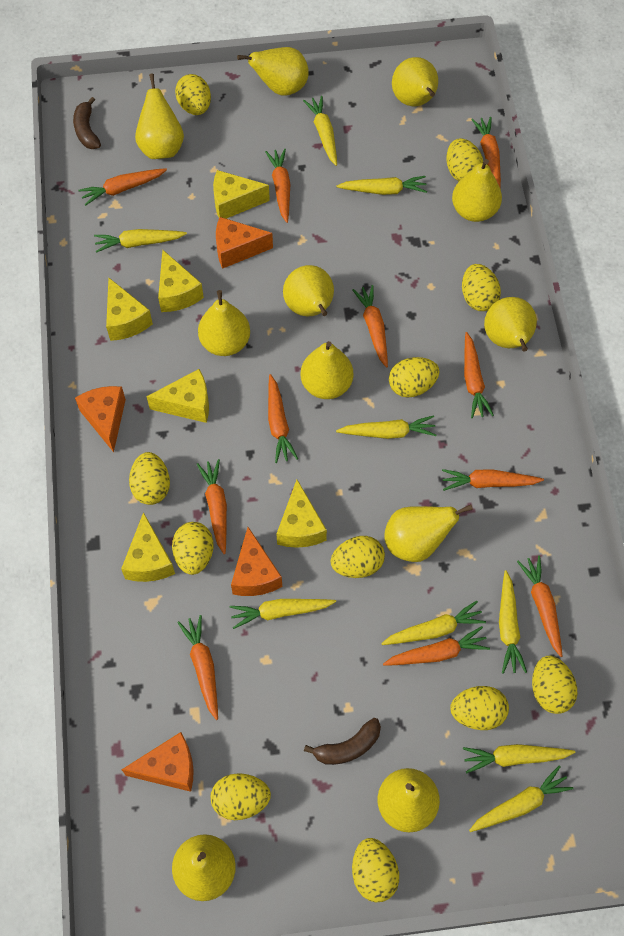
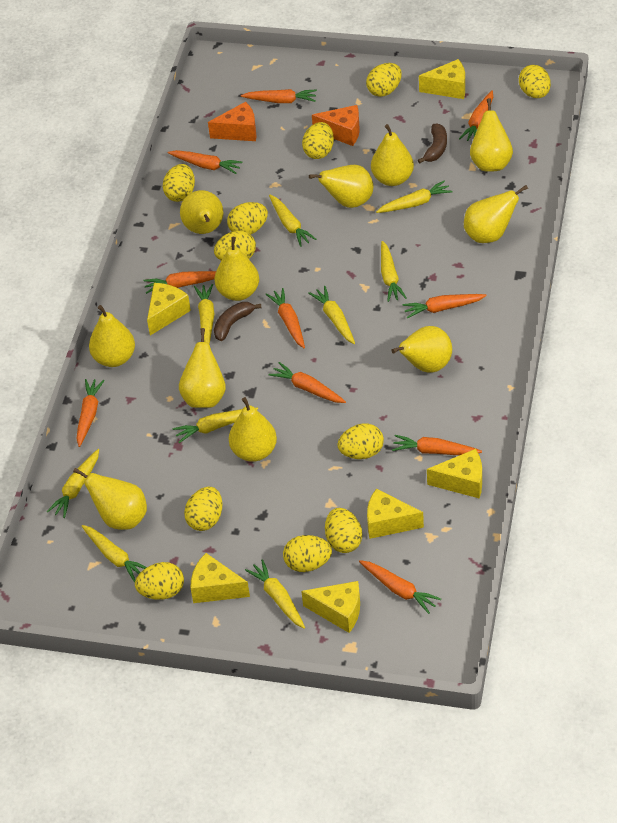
orange carrot: [78,168,167,206] [177,615,218,720] [197,459,227,554] [265,149,290,223] [268,374,298,463] [352,285,388,367] [383,626,490,666] [442,469,544,491] [464,332,494,418] [472,117,501,188] [517,556,563,657] = 11 -> [76,379,105,447] [143,271,216,294] [168,150,243,174] [241,89,317,103] [265,288,305,348] [268,362,346,403] [359,560,441,614] [392,435,482,455] [402,294,487,319] [459,90,493,141] = 10
orange cheese: [75,386,126,452] [122,732,194,792] [216,217,273,269] [231,527,282,596] = 4 -> [208,102,256,141] [312,105,360,146] = 2

